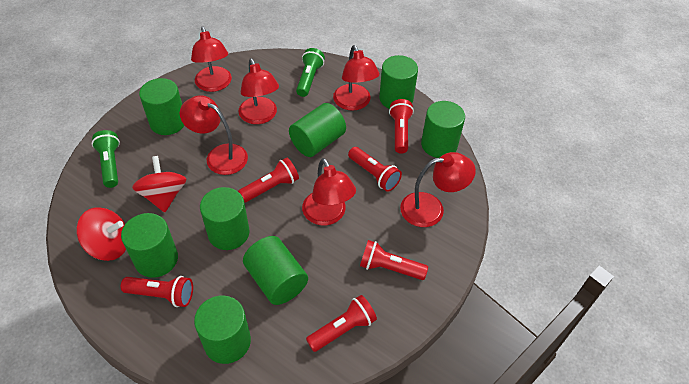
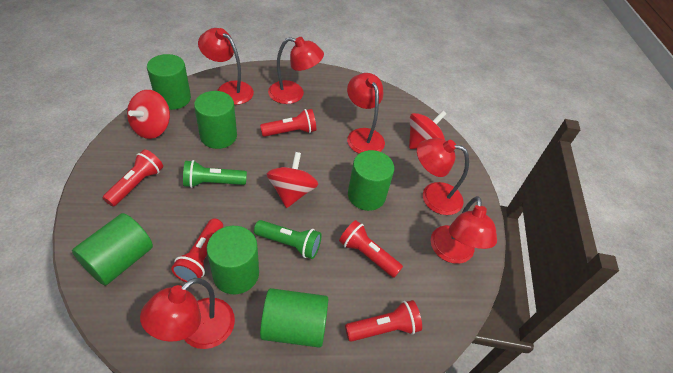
green cylinder: [121,213,178,278] [139,78,184,135] [194,295,251,364] [200,187,249,250] [243,236,308,305] [289,103,346,157] [379,55,418,109] [421,101,465,158] = 8 -> [72,213,153,286] [147,54,191,110] [194,91,237,149] [207,226,259,294] [260,288,328,348] [348,150,394,211] = 6
red flashlight: [121,276,193,307] [238,157,299,202] [306,295,377,352] [348,147,402,192] [360,240,428,280] [389,99,414,154] = 6 -> [103,149,163,207] [171,218,223,282] [260,109,316,137] [339,220,403,278] [345,300,422,342] = 5
red spinning top: [76,207,126,261] [132,156,187,212] = 2 -> [127,90,170,139] [267,152,318,208] [409,111,447,149] = 3

